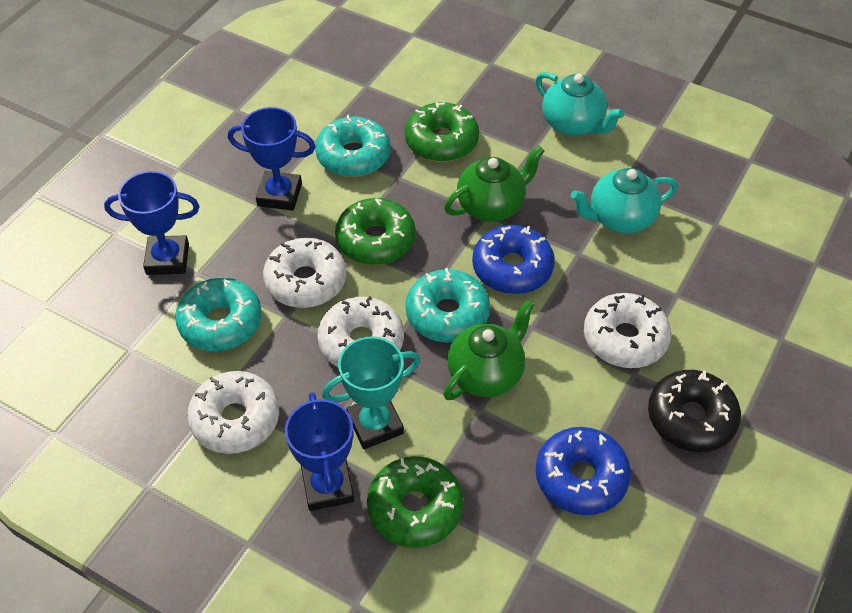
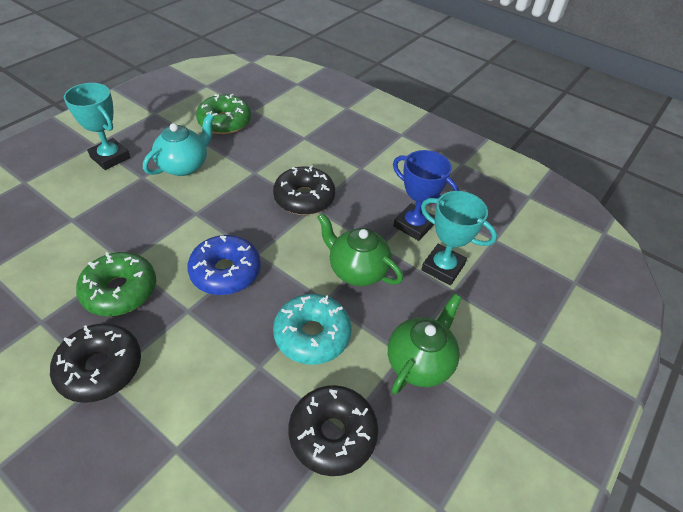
black donut: [648,370,741,452] = 1 -> [50,323,141,403] [273,165,335,215] [289,385,378,476] = 3
blue donut: [472,225,555,294] [535,427,631,515] = 2 -> [187,235,261,295] = 1
blue trophy: [104,171,200,275] [228,107,315,211] [285,392,355,511] = 3 -> [393,150,459,241] = 1
green donut: [335,198,416,265] [367,456,463,548] [405,102,479,162] = 3 -> [76,252,156,316] [196,94,251,134] = 2
turquoise donut: [175,278,262,351] [315,115,391,177] [405,268,490,343] = 3 -> [273,294,352,365] = 1
turquoise teapot: [535,72,624,136] [571,168,678,233] = 2 -> [143,114,214,176] = 1
turquoise trophy: [322,336,421,449] = 1 -> [64,83,130,170] [421,191,497,285] = 2
white donut: [187,371,279,454] [263,238,346,308] [317,296,404,367] [584,293,671,368] = 4 -> none = 0

